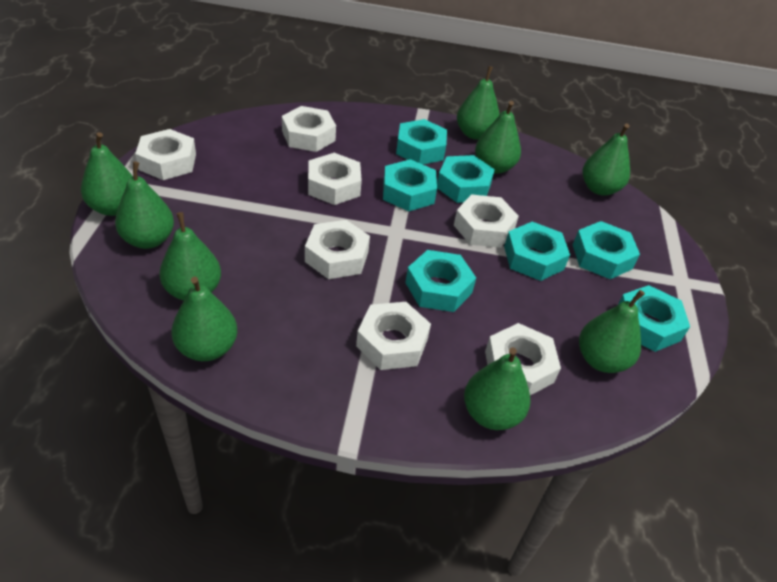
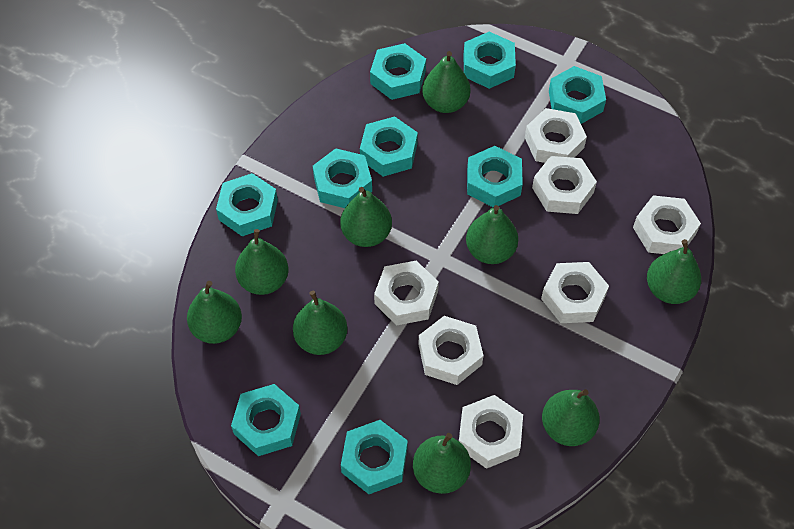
turquoise nut: [383,159,437,211] [396,119,447,164] [405,250,476,312] [437,155,495,203] [504,222,570,281] [573,221,640,279] [618,285,690,352] = 7 -> [216,173,278,236] [231,384,301,456] [313,148,372,208] [341,420,408,494] [360,116,418,177] [370,43,426,100] [464,32,516,89] [467,146,523,208] [549,66,606,124] = 9

